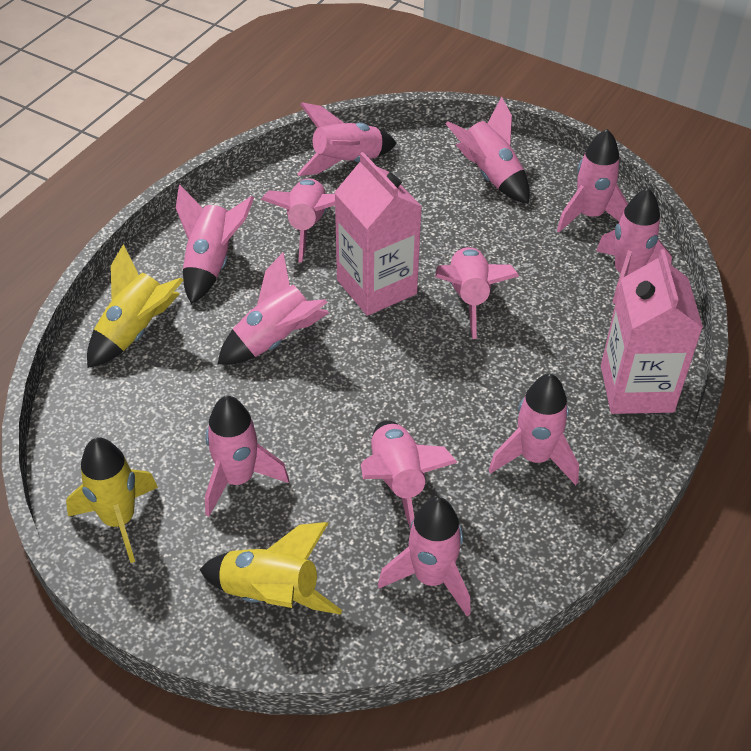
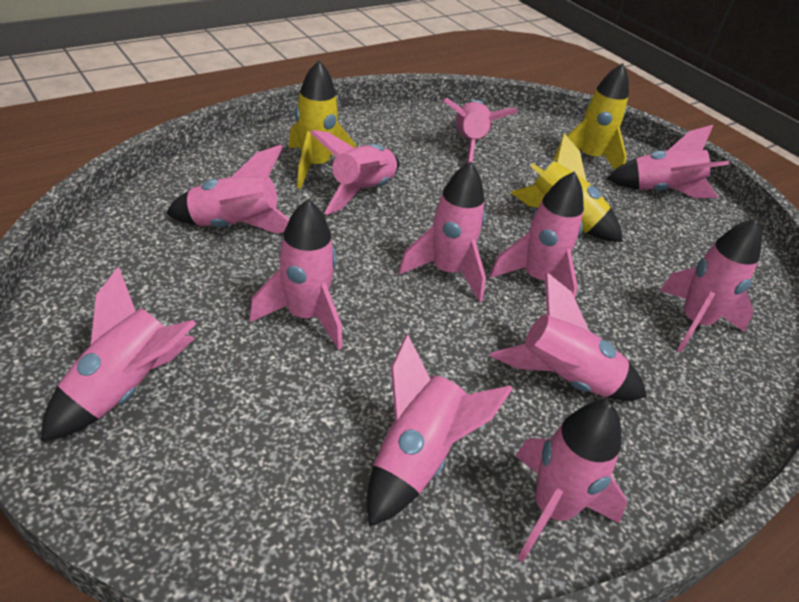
pink carton: [334,152,422,316] [601,249,703,414] = 2 -> none = 0

